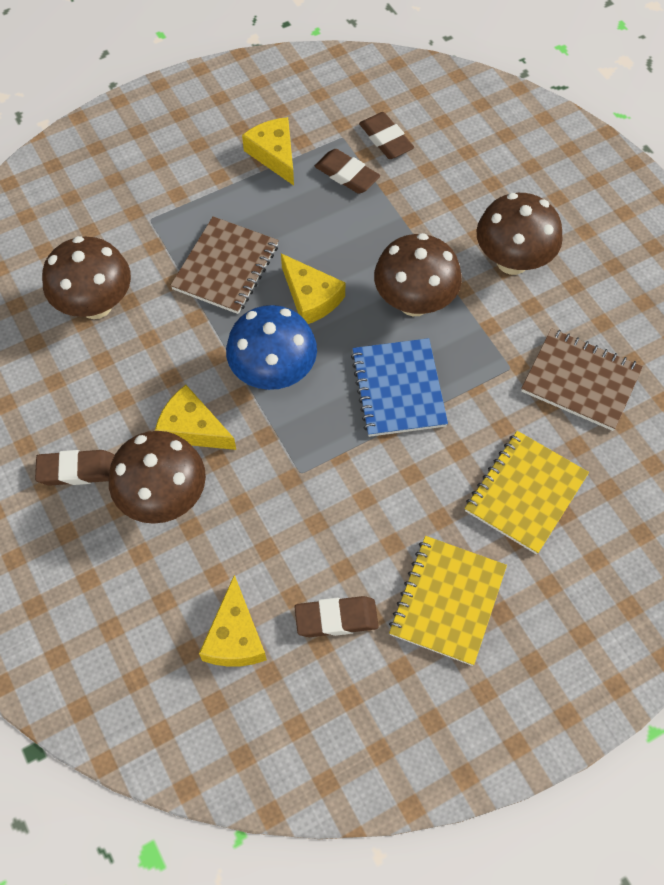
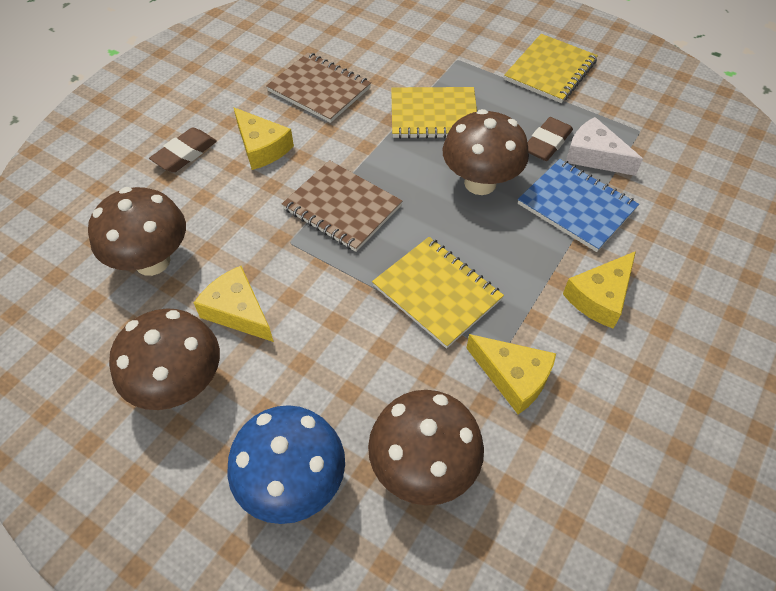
brown eraser: [35,450,115,486] [295,596,379,637] [315,149,380,194] [359,112,414,159] = 4 -> [149,128,217,172] [527,117,573,161] = 2
white cheese: none = 0 -> [566,117,643,176] = 1
yellow notebook: [389,536,507,666] [465,431,589,555] = 2 -> [372,237,504,349] [391,87,477,139] [504,34,598,103] = 3

